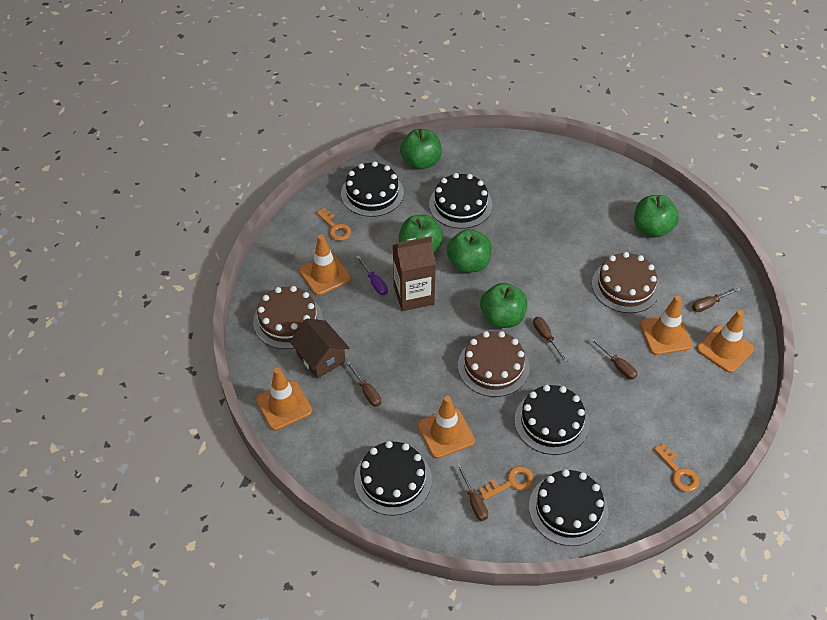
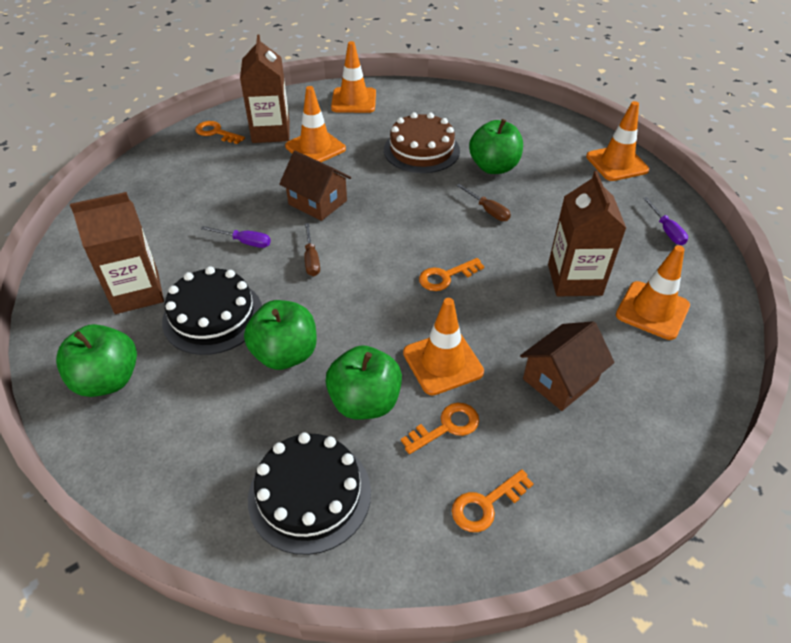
black cake: [341,161,404,217] [354,441,432,515] [429,173,493,229] [514,385,589,455] [529,469,608,546] = 5 -> [162,266,262,355] [248,432,371,555] = 2
brown cake: [253,286,323,349] [458,331,530,397] [592,252,660,313] = 3 -> [384,112,460,173] = 1
brown carton: [393,236,436,311] = 1 -> [70,192,164,314] [240,35,290,143] [548,171,627,296] = 3
brown house: [290,318,349,379] = 1 -> [279,151,352,221] [520,321,615,411] = 2
brown screwdriver: [346,361,381,407] [457,464,488,521] [533,317,568,362] [591,338,638,380] [692,287,741,312] = 5 -> [305,223,320,276] [456,184,511,221] = 2
green apple: [399,215,443,252] [400,129,442,169] [447,229,492,273] [480,283,527,328] [634,195,679,238] = 5 -> [56,324,137,397] [244,300,317,370] [325,345,402,420] [469,119,523,174] = 4
orange key: [316,208,351,241] [479,466,534,500] [654,444,699,492] = 3 -> [195,121,245,144] [401,403,479,454] [419,258,484,291] [452,469,534,532] = 4
purple screwdriver: [356,256,388,295] = 1 -> [201,226,271,248] [643,197,688,245] = 2

